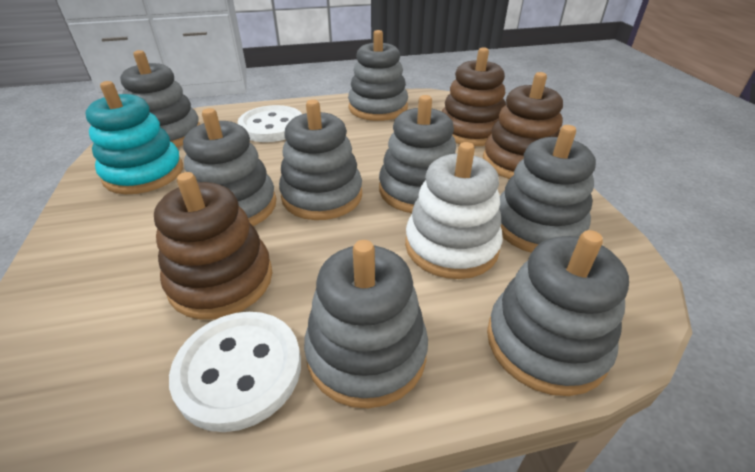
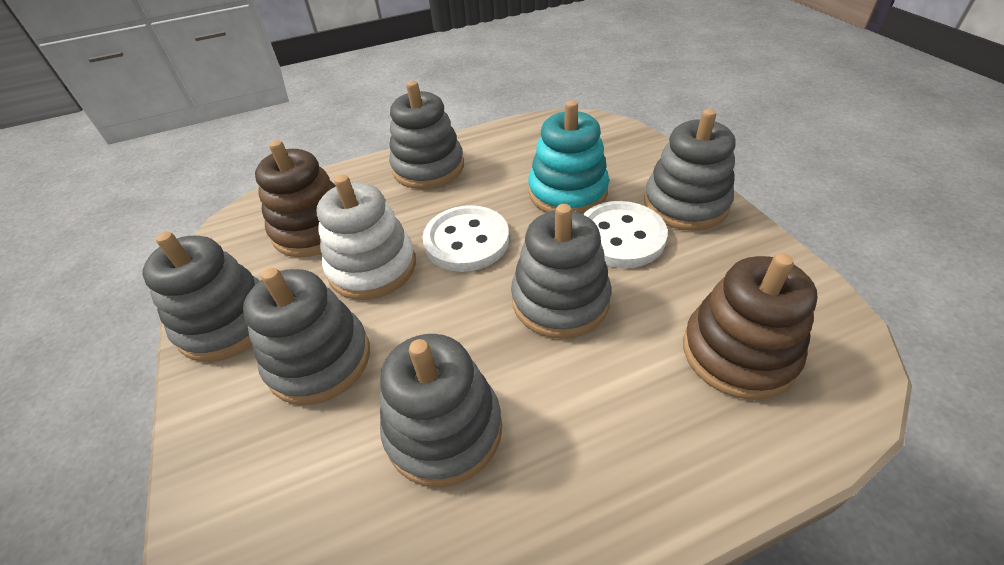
brown stacking toy: [154,172,272,320] [442,47,506,146] [483,72,563,179] = 3 -> [255,140,336,257] [683,253,818,400] = 2
grey stacking toy: [120,50,200,147] [183,108,276,226] [279,99,362,220] [304,240,428,408] [348,30,408,121] [379,95,456,213] [487,230,629,396] [499,125,596,253] = 8 -> [142,232,260,362] [243,268,370,405] [380,334,502,487] [389,81,464,189] [511,204,611,339] [644,109,735,231] = 6

